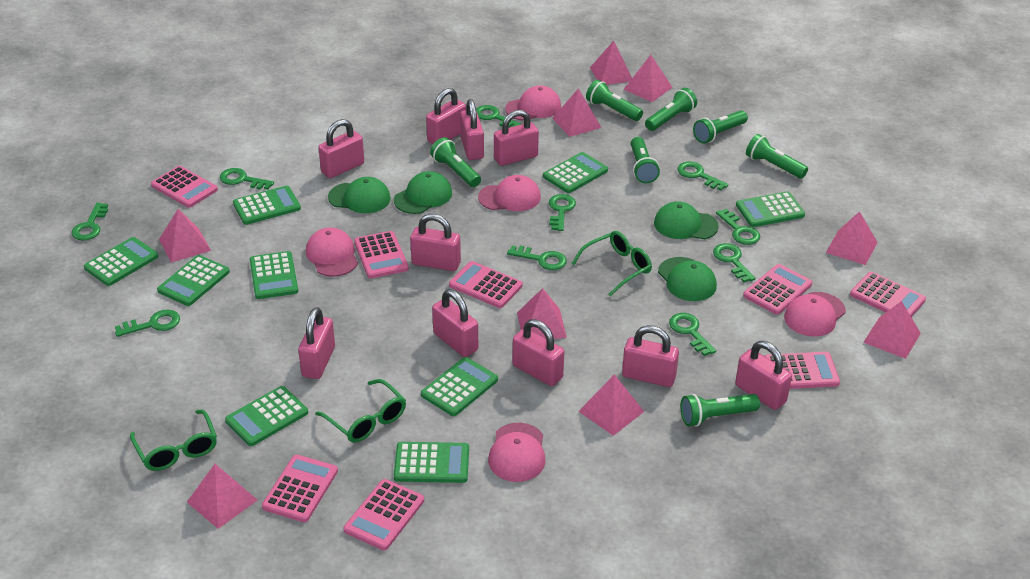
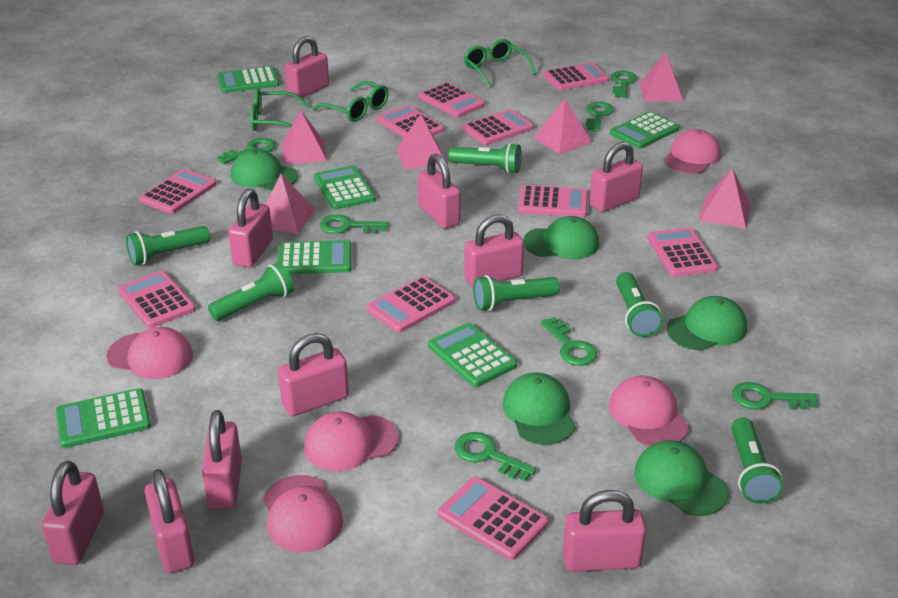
green calculator: [84,237,158,286] [157,255,230,306] [225,386,308,446] [233,186,301,225] [250,251,298,299] [394,442,469,483] [421,357,498,416] [543,152,608,193] [736,191,805,227] = 9 -> [56,388,151,448] [217,66,279,93] [278,240,352,274] [314,165,376,210] [428,323,517,387] [610,111,680,149] = 6
green cap: [328,177,391,213] [394,171,452,214] [654,201,719,239] [658,257,717,301] = 4 -> [231,149,298,191] [502,373,576,445] [523,216,599,259] [635,440,729,516] [667,296,747,351] = 5
green flashlight: [430,137,481,187] [586,80,643,121] [631,137,660,183] [645,88,697,131] [680,394,760,427] [693,110,748,144] [746,134,808,179] = 7 -> [126,226,210,265] [208,262,294,321] [448,143,522,174] [473,275,560,311] [616,272,663,337] [731,418,783,504] = 6
green key: [72,203,108,240] [115,310,180,337] [220,168,274,190] [476,105,521,128] [507,245,567,270] [549,194,576,231] [669,313,716,356] [677,162,728,191] [713,243,755,282] [716,209,760,245] = 10 -> [217,138,275,164] [319,214,388,234] [455,432,536,481] [541,317,597,366] [585,102,614,132] [611,71,637,98] [732,382,817,410] = 7
pink calculator: [151,166,218,208] [262,455,338,522] [343,479,424,550] [354,231,409,279] [449,261,523,308] [743,264,812,315] [765,352,840,389] [850,272,926,317] = 8 -> [118,271,196,328] [139,169,216,214] [367,276,455,333] [377,105,444,138] [419,82,485,118] [438,477,549,560] [463,109,534,145] [518,185,588,217] [543,62,609,91] [647,227,718,277] = 10
pink pyramid: [159,209,211,263] [187,464,258,529] [517,288,567,339] [552,88,602,137] [578,374,644,436] [590,41,632,85] [623,55,673,102] [826,211,878,265] [863,301,921,359] = 9 -> [266,174,315,234] [282,110,327,165] [397,114,445,169] [533,98,592,155] [640,53,683,101] [699,168,751,228] = 6

